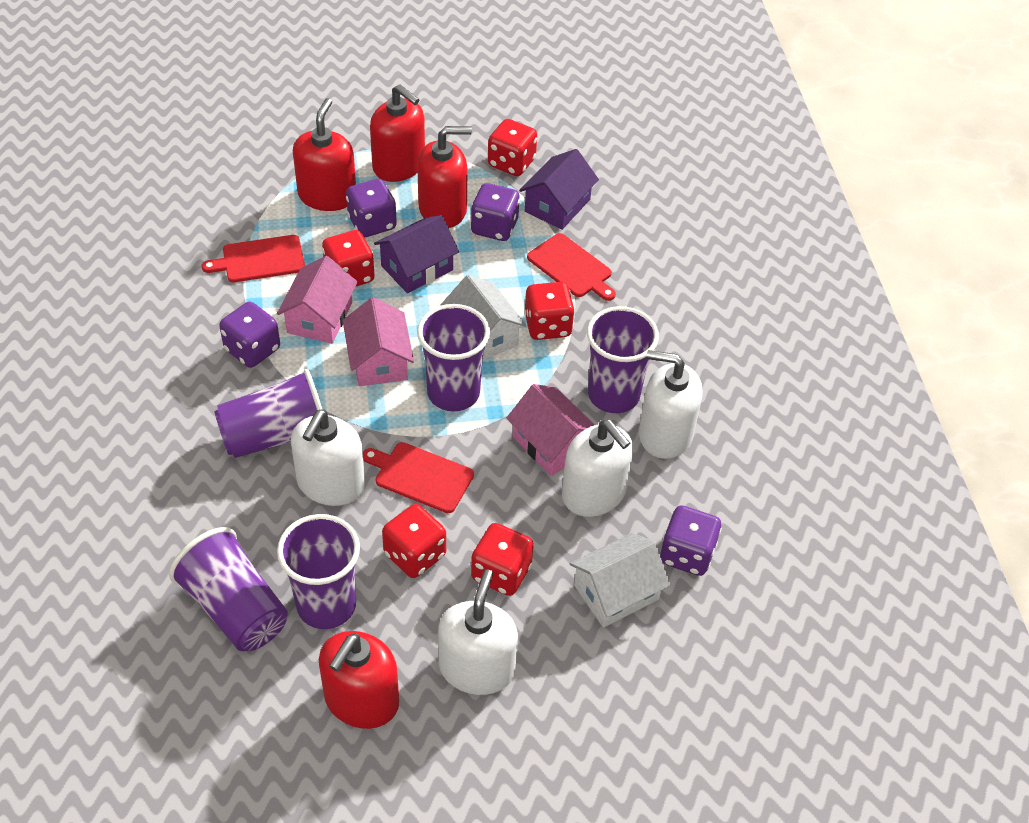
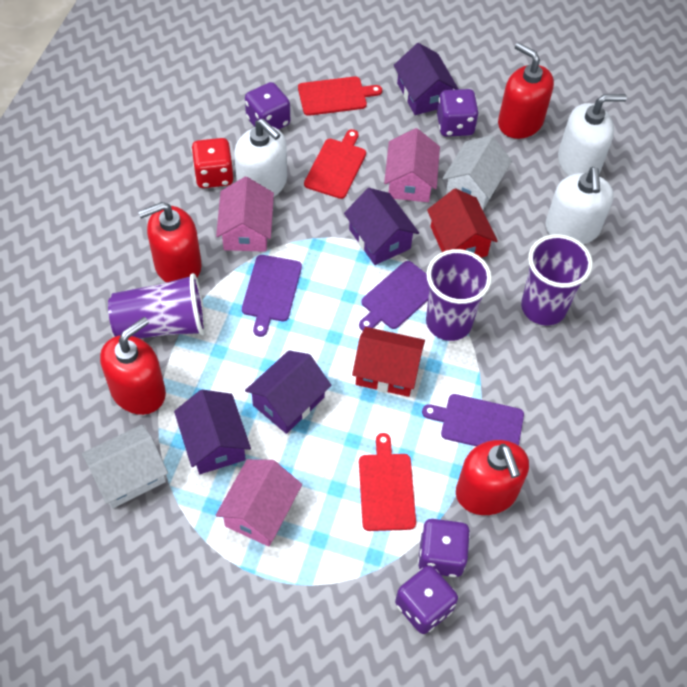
purple cup: [169,527,288,651] [214,369,323,458] [277,514,360,629] [417,304,490,411] [587,306,659,413] = 5 -> [108,273,206,339] [426,249,492,341] [521,234,593,325] = 3
purple cutting board: none = 0 -> [242,255,302,337] [359,261,429,331] [422,394,524,447] = 3
purple house: [374,215,459,293] [519,149,599,230] = 2 -> [174,390,251,474] [245,350,331,434] [344,188,419,265] [394,43,458,115] = 4
red dice: [322,230,375,287] [382,504,446,578] [471,523,534,596] [488,119,537,176] [524,282,575,340] = 5 -> [191,138,233,188] = 1
red house: none = 0 -> [352,327,425,397] [427,188,498,258] = 2
white soap dispenser: [291,410,365,506] [438,569,518,695] [562,420,633,517] [639,350,703,459] = 4 -> [234,119,287,196] [545,167,614,244] [558,94,627,176] = 3

